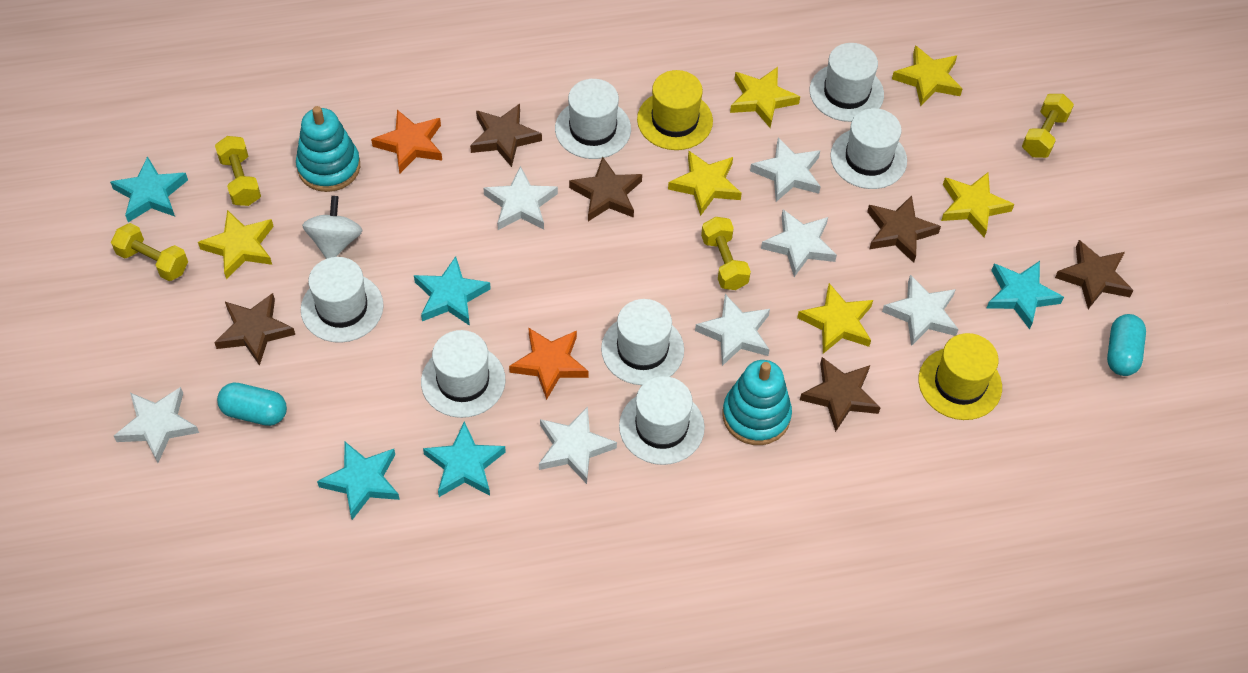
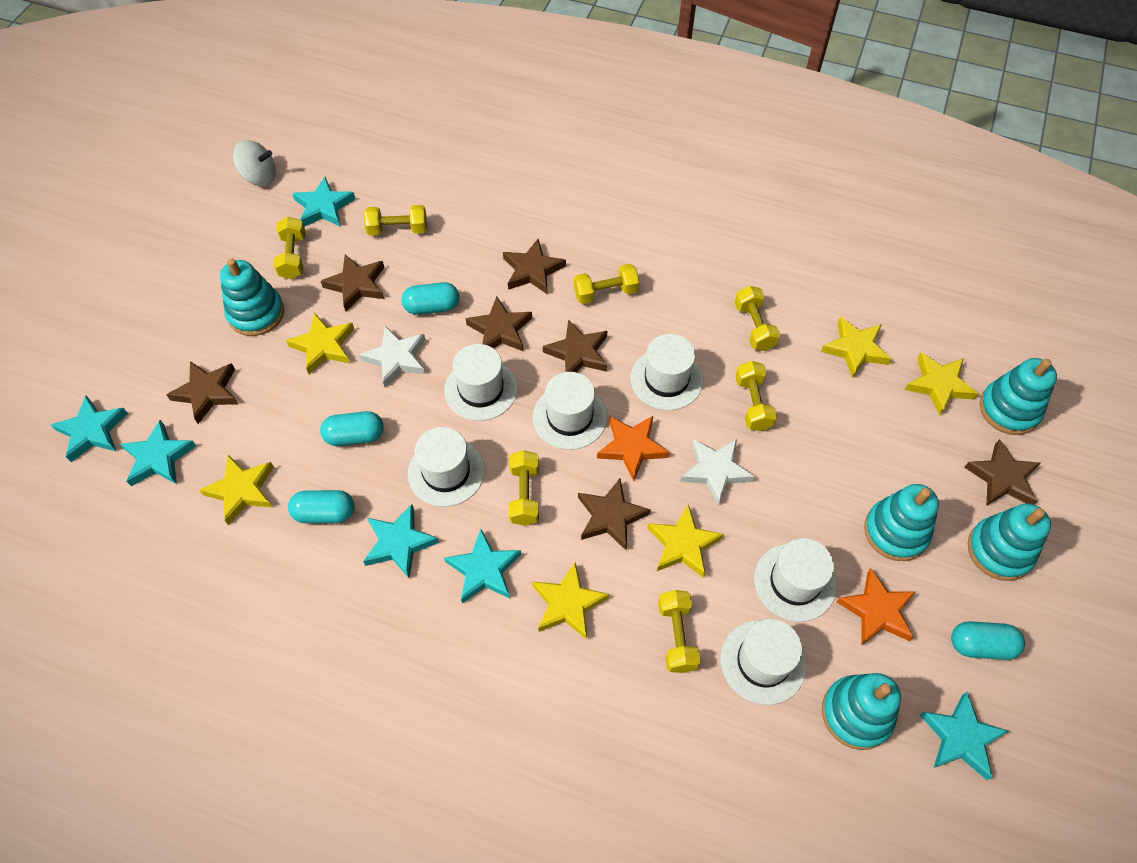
brown star: [214,293,295,366] [470,104,542,167] [569,157,642,221] [800,357,881,432] [867,195,941,263] [1055,240,1134,309] = 6 -> [166,361,238,424] [321,255,384,311] [466,296,532,352] [503,239,566,295] [543,319,607,372] [578,479,651,550] [964,439,1041,506] = 7
turquoise capsule: [217,382,287,426] [1107,314,1146,376] = 2 -> [288,490,354,523] [320,411,384,446] [402,282,459,315] [951,621,1025,660] = 4
turquoise stacking toy: [296,106,360,192] [723,360,792,445] = 2 -> [220,258,284,336] [822,673,901,750] [864,484,939,561] [968,503,1051,581] [980,358,1057,435] = 5
turquoise star: [110,156,188,222] [317,442,400,520] [414,256,491,326] [423,421,506,497] [986,261,1064,329] = 5 -> [51,396,128,462] [120,420,196,486] [292,177,356,227] [363,504,439,579] [444,529,521,604] [920,692,1009,780] = 6
white hat: [301,257,384,343] [421,330,506,418] [555,79,631,159] [601,299,684,385] [619,376,705,465] [809,43,884,122] [830,108,907,189] = 7 -> [408,427,485,507] [444,344,518,421] [533,372,607,450] [631,334,703,410] [720,619,806,705] [754,538,837,622] = 6
white star: [114,387,199,463] [483,166,558,230] [539,406,617,484] [695,294,770,366] [750,137,821,202] [761,209,837,277] [882,275,959,346] = 7 -> [359,326,426,387] [680,439,755,506] = 2
yellow dumbbell: [111,223,188,281] [215,136,261,206] [701,217,751,290] [1022,94,1074,158] = 4 -> [274,216,305,279] [364,205,427,236] [509,450,539,526] [574,264,640,304] [658,590,701,673] [735,286,780,351] [735,361,777,431] = 7
yellow hat: [637,70,713,150] [918,333,1002,420] = 2 -> none = 0

